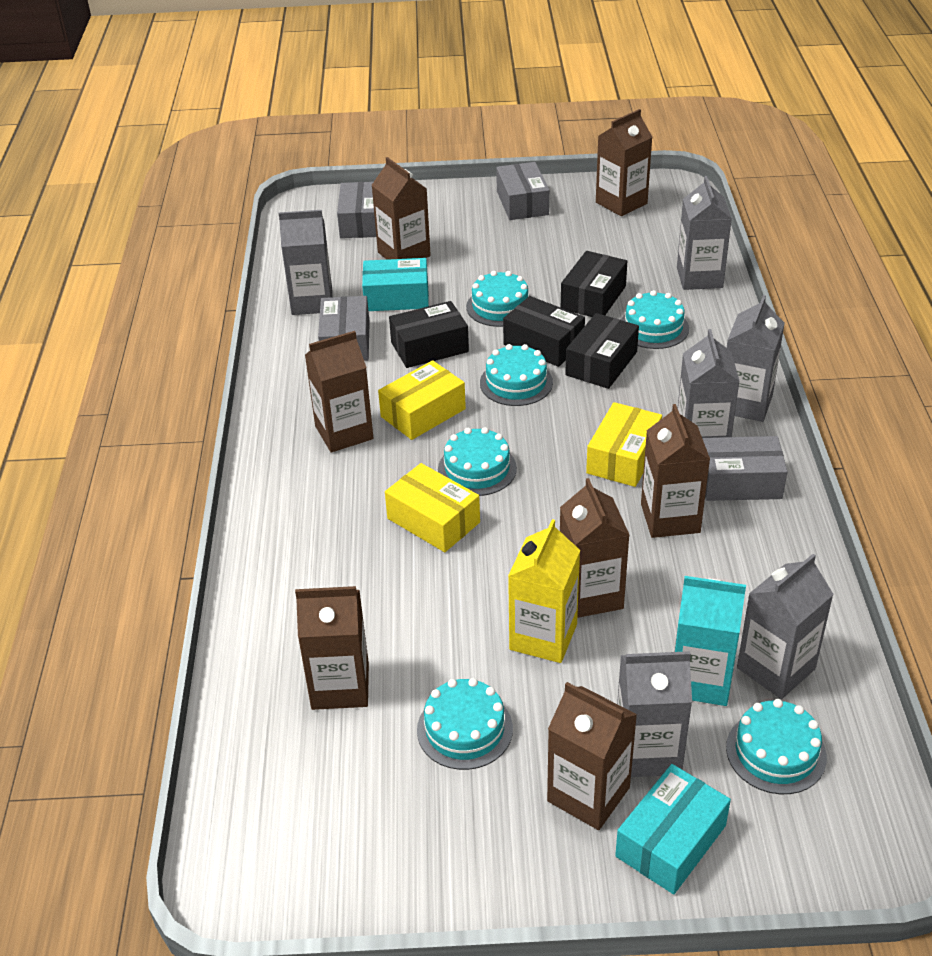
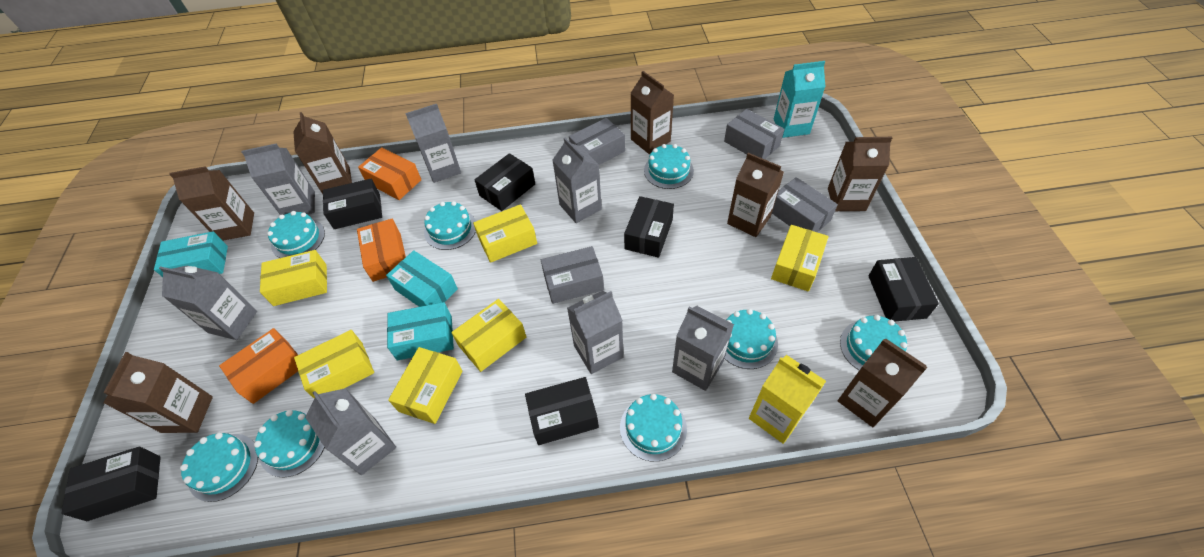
black box: [389,301,469,368] [503,296,585,367] [561,251,627,317] [565,313,639,389] = 4 -> [61,446,161,521] [323,178,382,229] [474,153,535,211] [525,377,599,445] [624,196,674,258] [868,257,939,322] = 6
grey carton: [279,210,332,315] [617,651,692,777] [677,176,732,290] [677,329,740,438] [727,295,785,422] [737,554,834,699] = 6 -> [159,266,257,340] [241,144,315,215] [305,388,396,475] [405,104,461,183] [552,138,602,223] [567,291,623,374] [672,306,734,391] = 7
orange box: none = 0 -> [219,328,298,404] [357,219,406,282] [358,147,421,200] = 3
turquoise box: [362,258,429,311] [615,764,731,894] = 2 -> [154,231,228,277] [386,250,458,307] [387,302,454,360] = 3
turquoise cake: [417,678,513,770] [438,427,517,496] [466,271,530,327] [480,344,553,406] [621,290,689,349] [726,699,827,794] = 6 -> [180,433,258,502] [254,410,325,477] [267,211,325,258] [424,201,476,250] [620,394,687,462] [644,144,694,189] [724,309,778,369] [840,315,907,370] = 8
yellow box: [378,360,466,440] [385,463,480,552] [586,402,662,487] = 3 -> [260,250,327,306] [294,330,374,399] [388,347,463,424] [451,299,526,372] [473,204,537,263] [771,225,829,292] = 6

